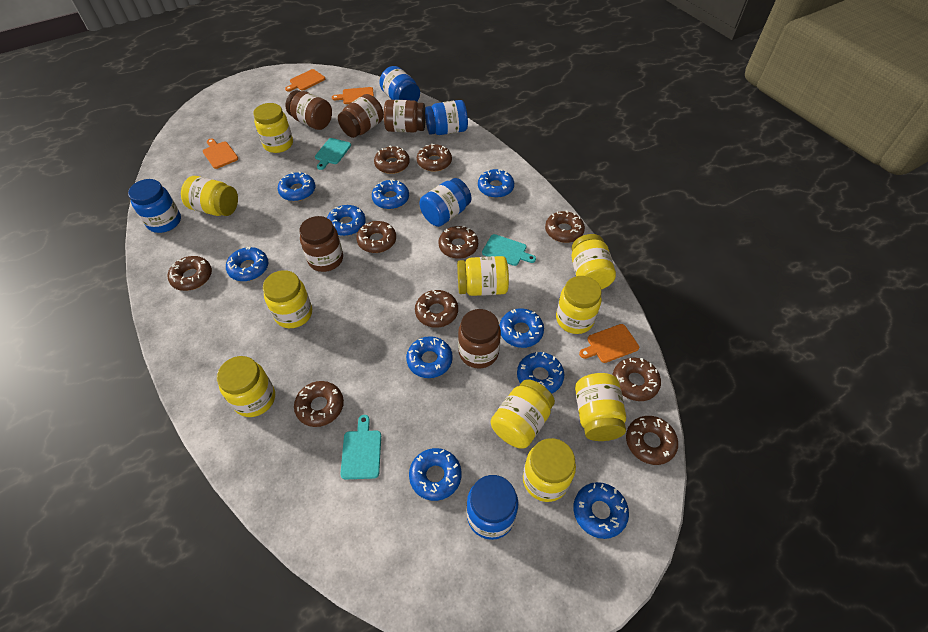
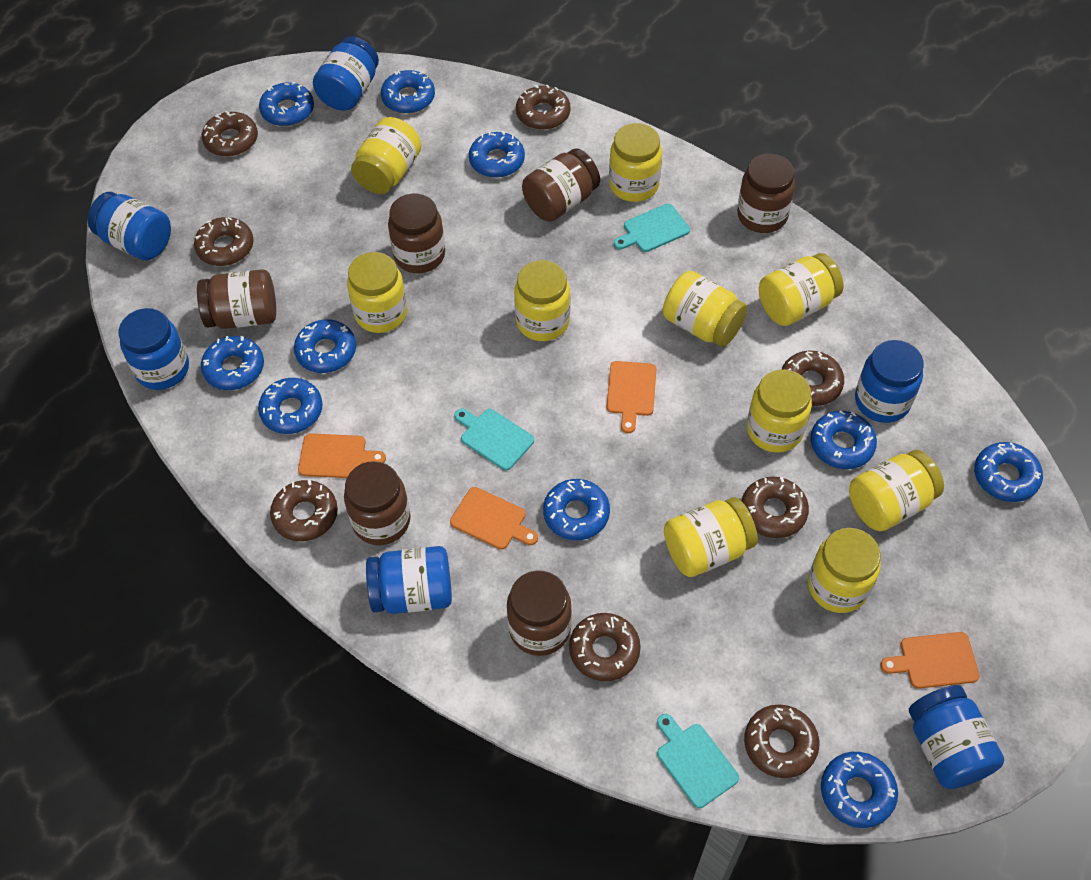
blue jar: [128,179,181,233] [379,66,420,102] [419,178,471,227] [425,100,468,135] [467,475,518,540] = 5 -> [88,192,171,260] [119,308,189,390] [313,37,379,111] [366,546,452,614] [855,340,924,423] [909,685,1004,789] = 6
brown donut: [168,256,212,291] [294,381,344,427] [356,221,396,253] [374,145,410,174] [415,290,458,328] [417,144,452,172] [439,226,478,259] [545,210,585,243] [613,358,661,401] [626,416,678,465] = 10 -> [194,217,254,266] [202,111,258,156] [270,480,338,541] [516,85,571,130] [569,613,641,681] [742,477,809,538] [744,704,819,778] [782,350,844,406] = 8
brown jar: [285,90,332,130] [299,216,343,272] [338,94,384,138] [384,100,426,132] [458,309,501,369] = 5 -> [197,269,276,329] [344,461,411,545] [388,194,445,273] [507,570,572,656] [522,148,600,222] [737,154,795,233] = 6

